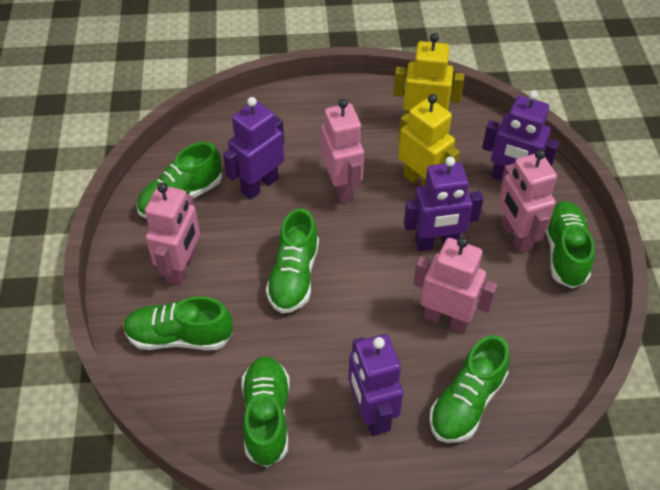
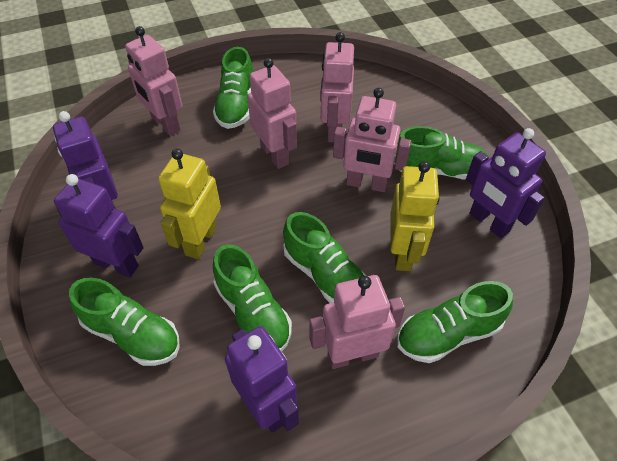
pink robot: [145,182,200,286] [321,99,364,203] [413,237,497,333] [498,149,557,253] = 4 -> [125,26,183,136] [247,58,297,169] [310,275,405,369] [320,32,354,142] [333,88,411,192] = 5

